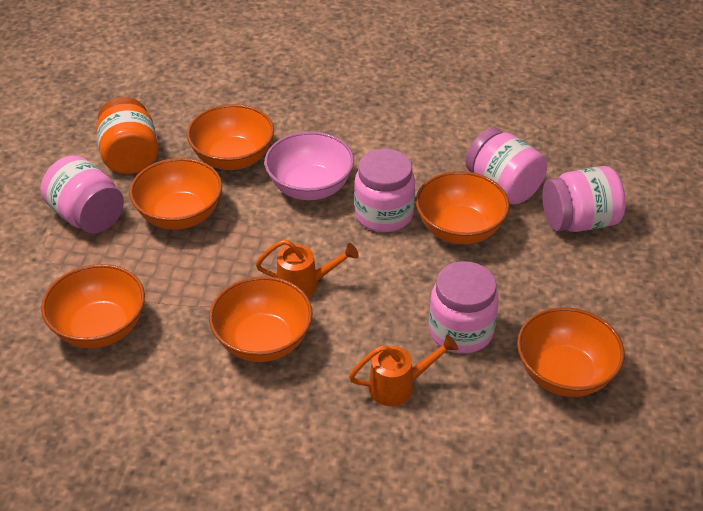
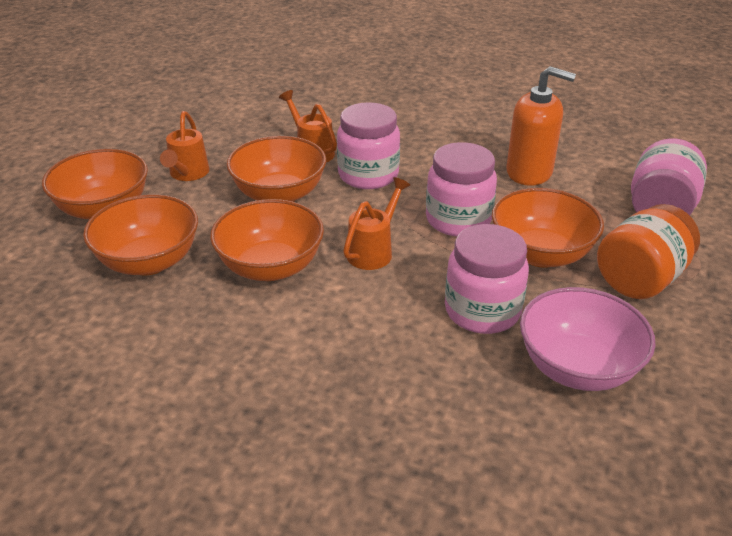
orange bowl: [41,264,145,348] [129,158,222,230] [187,104,274,170] [209,276,313,362] [416,171,510,244] [517,307,625,397] = 6 -> [42,149,148,220] [83,194,198,275] [210,199,324,281] [226,136,326,202] [492,188,604,268] = 5
orange soap dispenser: none = 0 -> [506,66,576,186] = 1
orange watering can: [256,240,359,297] [349,334,458,406] = 2 -> [160,111,210,181] [279,90,337,162] [343,177,410,270] = 3
pink jar: [41,155,124,234] [354,149,415,232] [429,261,499,354] [465,128,547,205] [542,166,626,232] = 5 -> [337,102,400,189] [426,142,497,237] [445,224,529,334] [631,138,707,215] = 4

